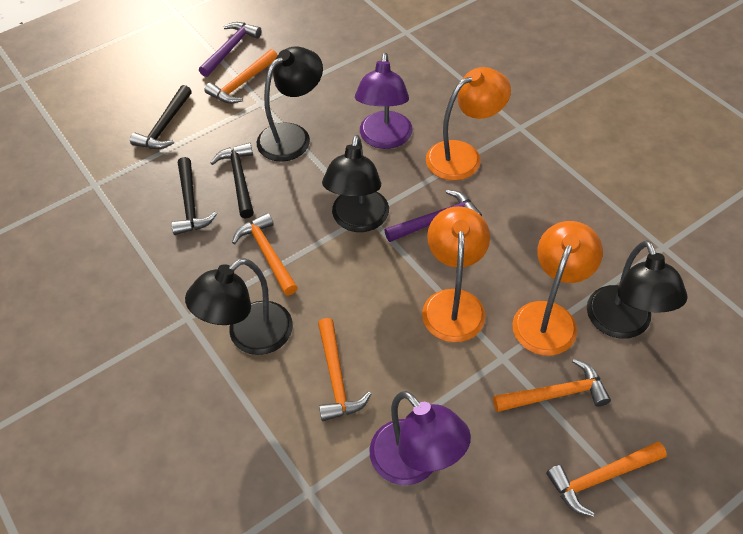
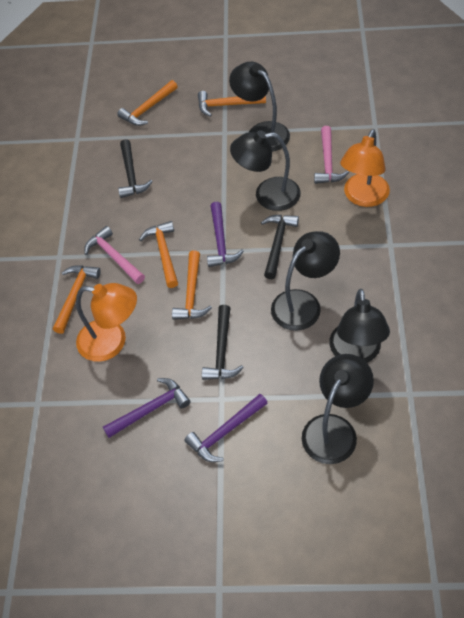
black lamp: [185,258,293,355] [257,47,323,162] [322,135,389,232] [587,240,688,339] = 4 -> [229,62,290,152] [230,130,301,211] [271,231,340,331] [302,354,374,464] [329,289,390,363] = 5
orange lamp: [422,206,490,342] [426,67,511,181] [512,221,603,356] = 3 -> [76,283,137,362] [340,129,390,207] = 2
pink hammer: none = 0 -> [84,226,145,284] [314,126,349,184] = 2
purple hammer: [199,22,262,77] [384,190,482,242] = 2 -> [103,378,190,438] [184,394,267,462] [207,202,244,267] = 3
purple lamp: [355,52,412,149] [370,391,471,485] = 2 -> none = 0

